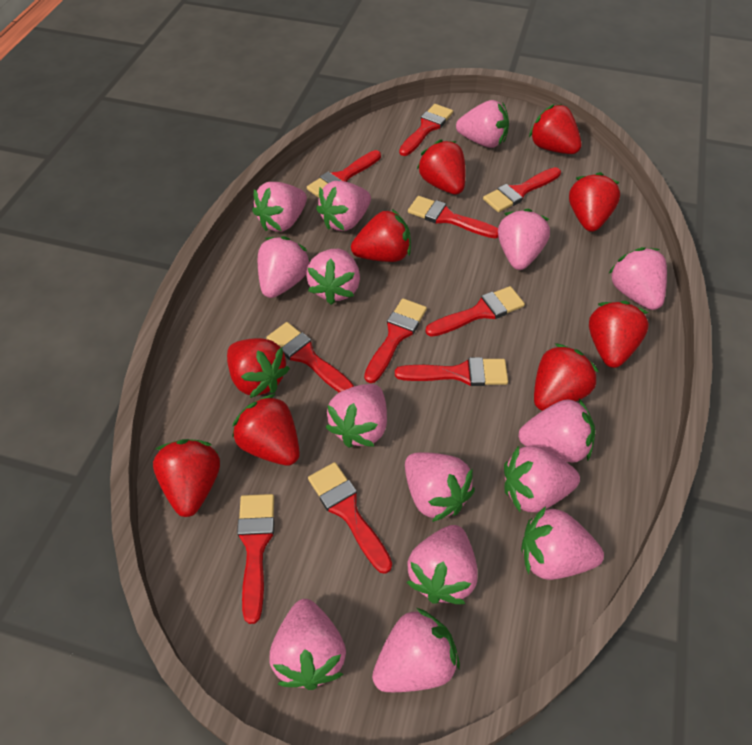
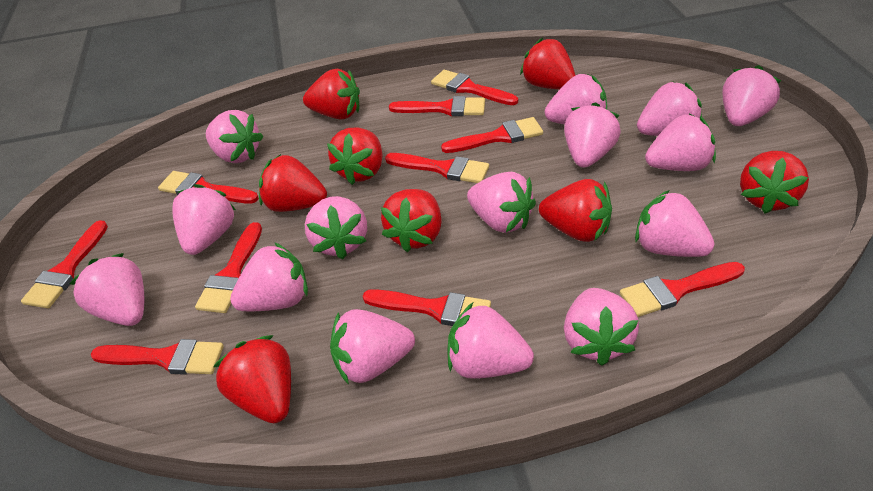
red strawberry: [153,439,220,517] [227,338,290,398] [232,394,300,465] [351,209,411,262] [417,139,465,195] [529,104,582,154] [534,343,599,411] [569,172,620,232] [589,301,649,368] = 9 -> [213,335,291,424] [259,154,327,212] [303,69,360,120] [327,128,382,185] [381,189,442,252] [520,38,575,89] [539,179,612,242] [740,151,809,214] = 8

